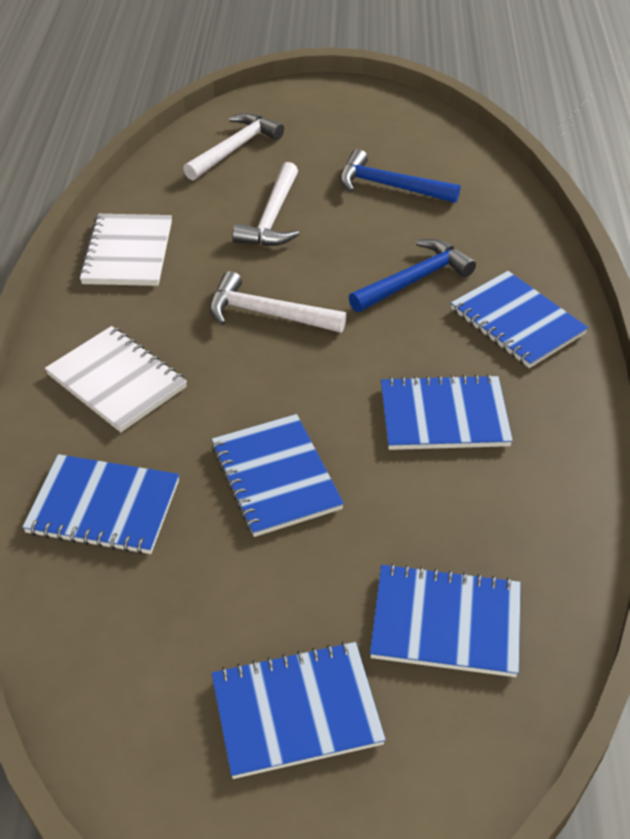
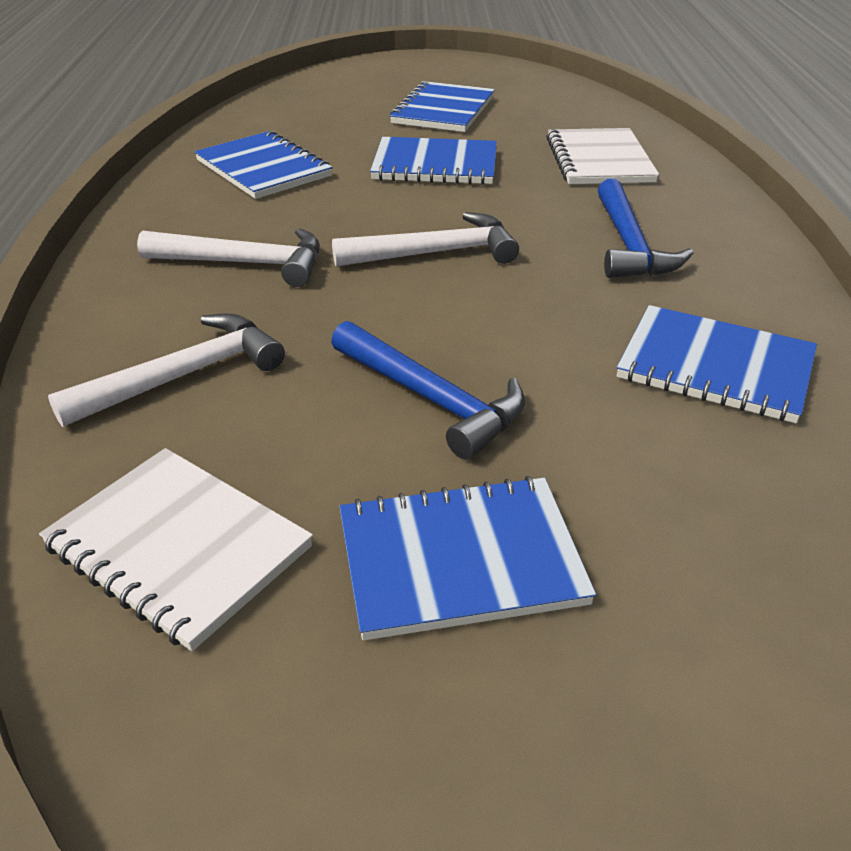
blue notebook: [22,454,179,555] [211,414,344,537] [211,641,386,779] [370,563,521,677] [381,374,513,450] [451,271,588,368] = 6 -> [194,131,333,199] [339,476,596,641] [370,137,497,185] [390,81,495,132] [617,305,817,423] = 5

